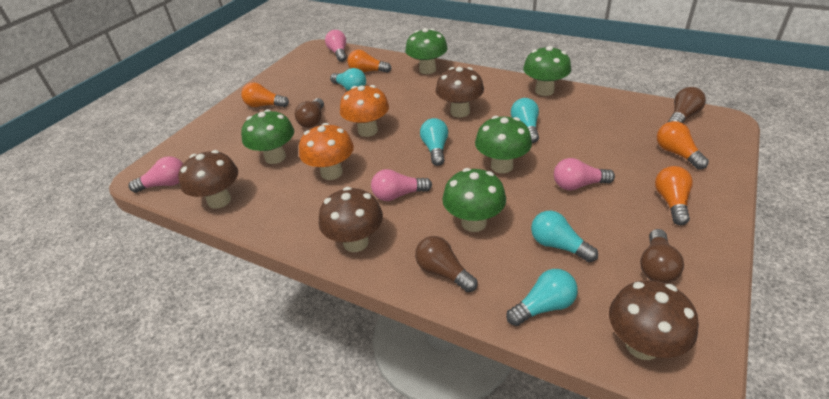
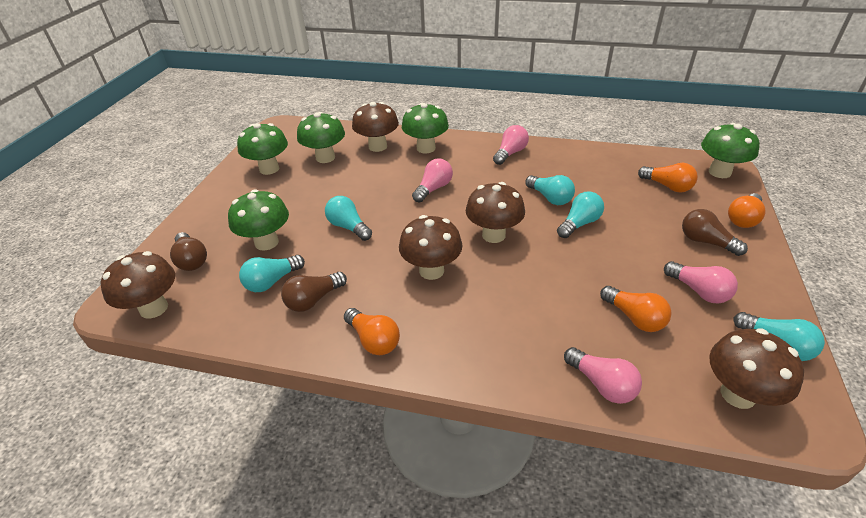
brown light bulb: [295,98,324,128] [415,236,477,292] [640,229,684,283] [668,87,706,123] = 4 -> [170,232,207,271] [281,272,347,312] [682,209,748,256] = 3
brown mushroom: [178,150,238,209] [319,187,383,252] [436,67,484,118] [609,280,699,360] = 4 -> [100,251,175,319] [352,102,399,152] [399,215,463,280] [466,182,525,243] [709,328,804,409] = 5
orange mushroom: [299,123,354,180] [340,85,389,137] = 2 -> none = 0

